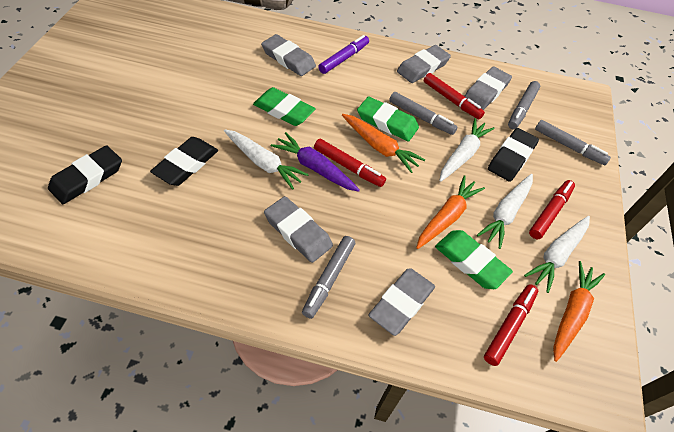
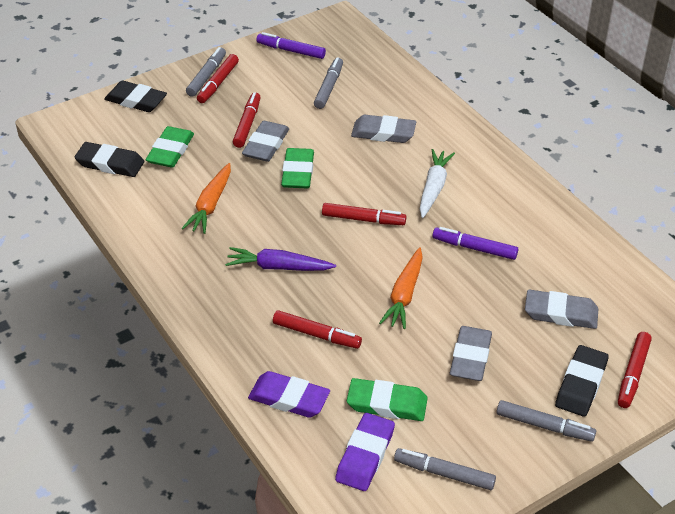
grey eraser: [261,34,316,76] [264,196,333,263] [368,268,435,336] [397,45,451,83] [465,66,512,110] = 5 -> [242,121,289,162] [351,115,416,143] [450,326,492,381] [525,290,598,329] = 4
orange carrot: [342,114,425,173] [416,175,485,249] [553,261,605,362] = 3 -> [182,163,231,234] [379,247,423,329] = 2
purple eraser: none = 0 -> [248,371,330,418] [335,413,395,491] = 2
purple marker: [318,35,369,74] = 1 -> [257,32,326,59] [432,227,518,260] = 2
red marker: [314,139,386,187] [424,73,485,119] [484,284,538,366] [529,180,575,239] = 4 -> [197,54,239,103] [233,92,261,148] [273,310,362,349] [322,203,406,225] [618,332,652,408] = 5
white carrot: [224,129,309,190] [440,118,495,182] [477,174,533,249] [524,216,590,293] = 4 -> [420,149,455,218] = 1

